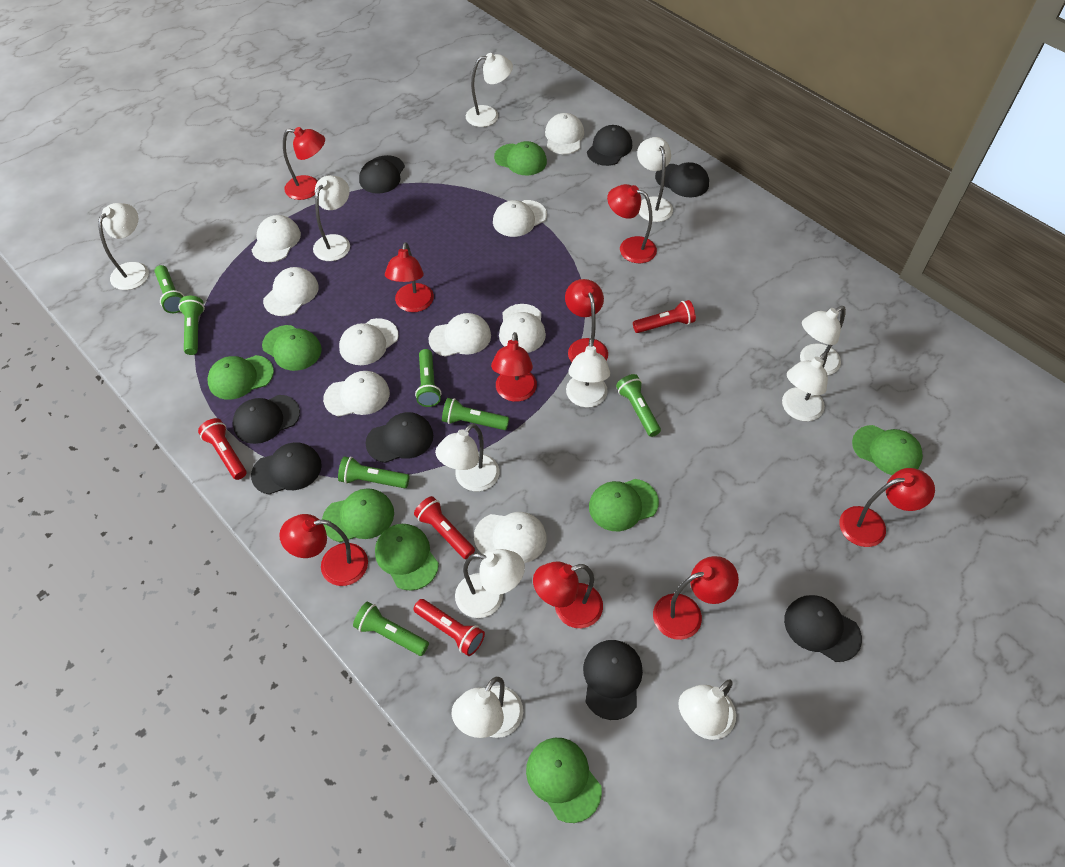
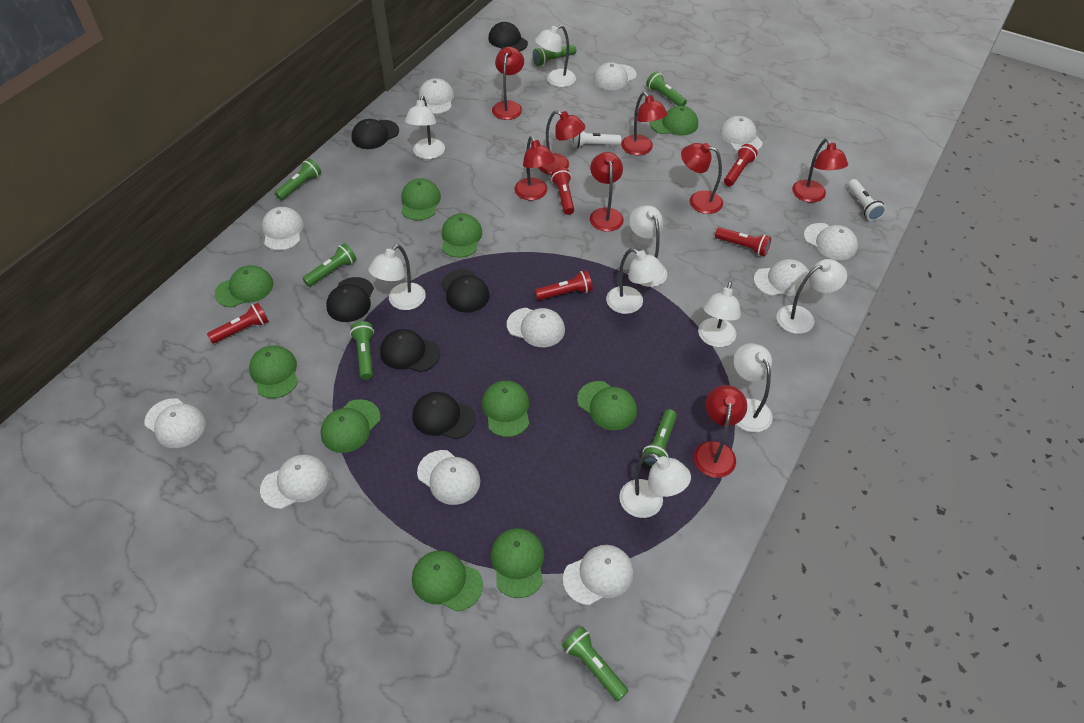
black cap: [233,395,300,444] [251,442,322,495] [359,155,405,194] [365,412,433,463] [583,640,643,720] [587,125,632,166] [655,162,709,197] [784,595,862,662] = 8 -> [326,277,374,322] [351,119,399,149] [380,329,440,372] [412,392,476,439] [441,269,489,313] [488,22,528,51] = 6
green cap: [207,355,274,400] [262,325,322,371] [322,488,394,542] [375,524,439,591] [494,141,547,175] [526,738,602,823] [589,479,659,531] [852,425,923,475] = 8 -> [215,265,273,307] [249,345,298,398] [321,399,381,453] [401,178,441,221] [412,551,483,611] [442,213,482,258] [482,380,529,437] [490,528,544,598] [577,381,637,431] [650,106,698,136] = 10
red flashlight: [198,418,246,480] [414,496,475,559] [414,599,485,656] [633,300,696,333] = 4 -> [207,303,269,344] [535,270,593,300] [551,167,574,215] [715,227,771,257] [724,144,758,186] = 5
red lamp: [279,514,368,586] [283,127,325,200] [385,242,434,312] [491,332,537,402] [533,562,603,628] [565,279,608,363] [607,184,657,263] [653,556,739,640] [839,468,935,547] = 9 -> [492,47,524,120] [514,136,555,200] [538,110,585,175] [590,152,624,232] [621,92,667,155] [681,143,723,214] [694,385,747,478] [792,138,848,203] = 8
white cap: [252,215,301,262] [263,267,319,316] [323,371,390,417] [339,318,398,365] [428,313,491,357] [474,512,547,563] [493,200,547,237] [499,304,546,353] [545,113,584,154] = 9 -> [144,398,206,448] [260,454,329,509] [262,207,304,251] [417,450,480,505] [419,78,454,114] [507,308,565,347] [563,545,634,605] [593,62,637,90] [720,116,763,151] [754,259,810,296] [804,223,858,260] = 11
white flashlight: none = 0 -> [572,131,621,148] [848,179,886,221] = 2
white lamp: [98,203,149,290] [313,175,350,261] [435,423,499,491] [452,677,523,738] [455,549,525,618] [466,53,513,127] [566,338,610,407] [637,137,673,222] [678,679,736,740] [782,352,828,421] [800,306,846,375] = 11 -> [368,244,426,310] [405,96,445,159] [535,25,576,87] [606,248,664,314] [619,453,691,518] [629,205,667,287] [698,281,741,347] [734,343,773,432] [776,259,847,334] = 9

